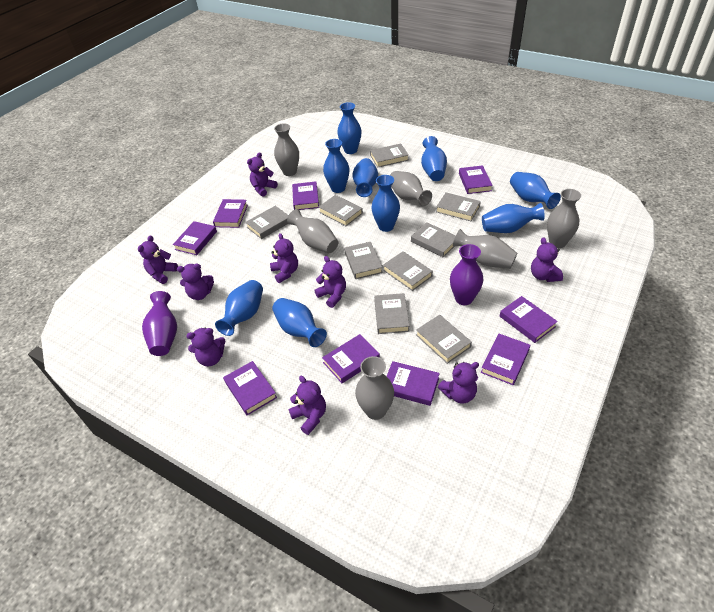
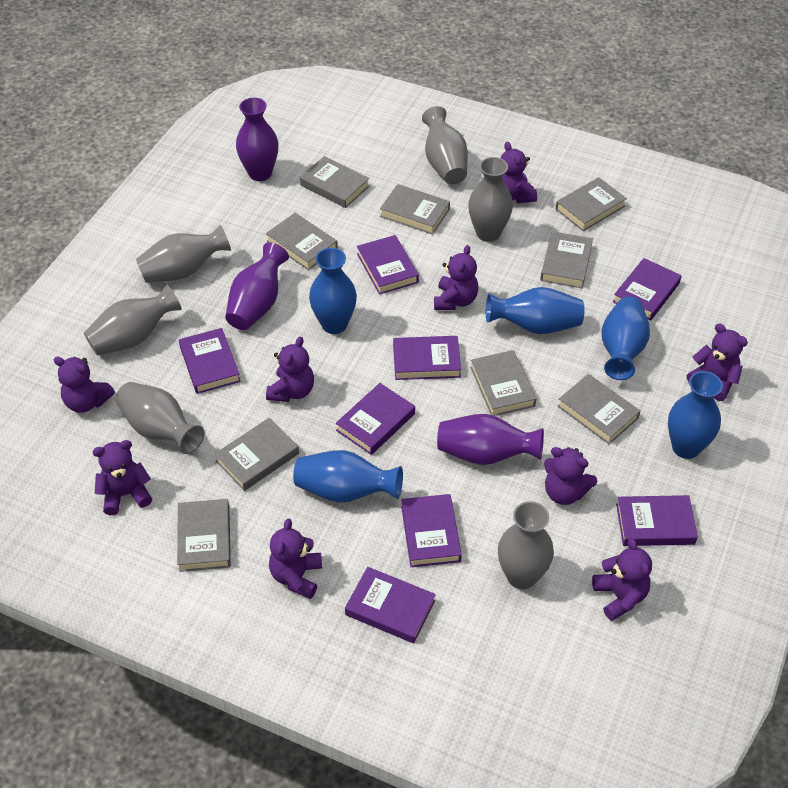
blue vase: [215,280,263,336] [272,298,327,347] [323,139,349,193] [337,102,362,154] [352,158,378,197] [371,175,400,232] [421,136,447,181] [482,203,545,233] [510,172,561,209] = 9 -> [293,450,403,503] [309,248,357,334] [486,287,584,334] [601,297,650,380] [668,371,723,459] = 5
purple book: [173,221,217,255] [213,199,248,228] [223,361,277,415] [292,181,319,210] [322,334,380,383] [387,361,440,406] [459,165,493,194] [481,333,530,385] [500,296,558,343] = 9 -> [179,328,241,394] [336,383,415,455] [345,567,436,643] [357,235,419,295] [393,336,461,380] [401,494,462,567] [613,258,682,320] [616,495,698,546] = 8
purple vase: [142,291,177,356] [450,244,483,305] = 2 -> [225,242,289,330] [236,98,278,181] [437,414,544,465] = 3

